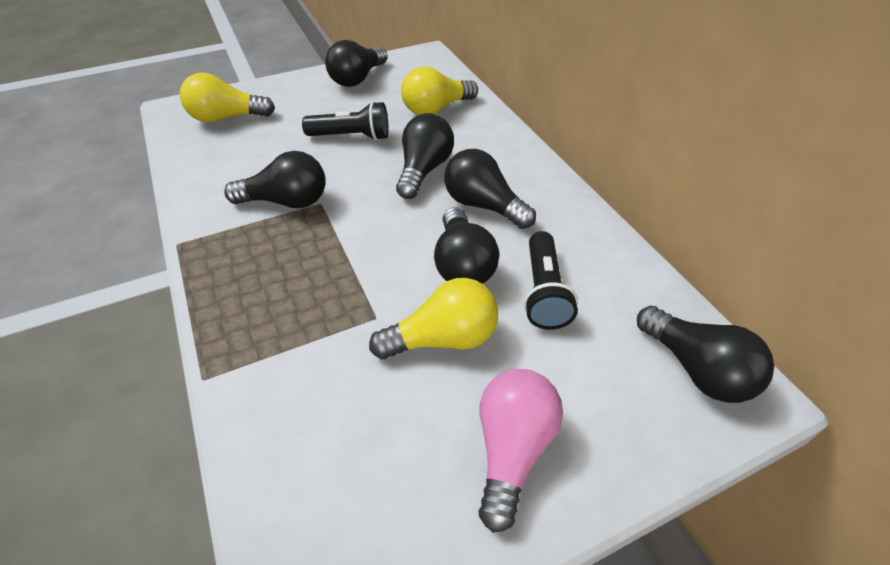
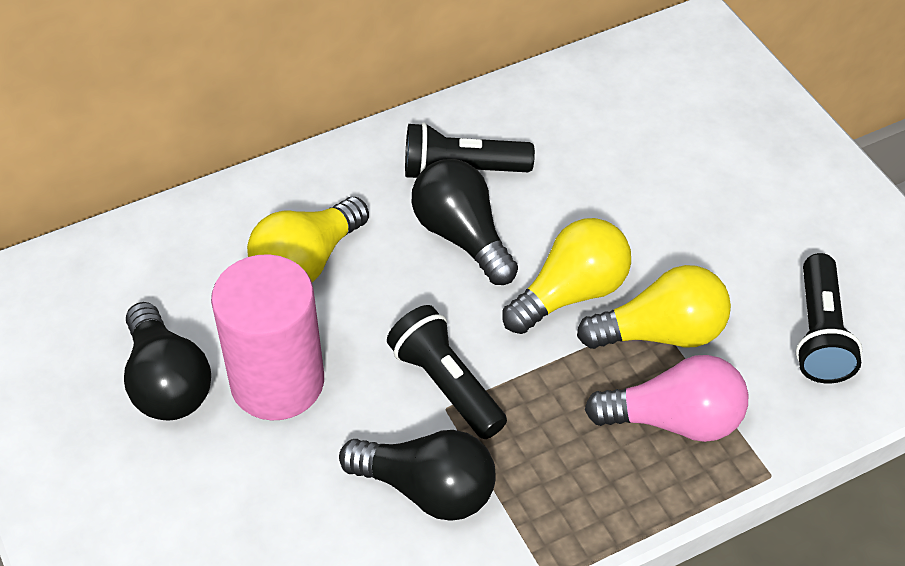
black flashlight: [302,101,389,141] [524,231,578,330] = 2 -> [387,305,507,439] [405,122,535,178] [796,253,862,383] = 3
black light bulb: [224,151,325,208] [325,40,387,87] [396,113,454,199] [434,207,499,284] [444,149,536,229] [637,306,774,403] = 6 -> [124,302,211,421] [339,430,496,521] [412,159,518,285] = 3
pink cylinder: none = 0 -> [211,254,324,420] = 1

